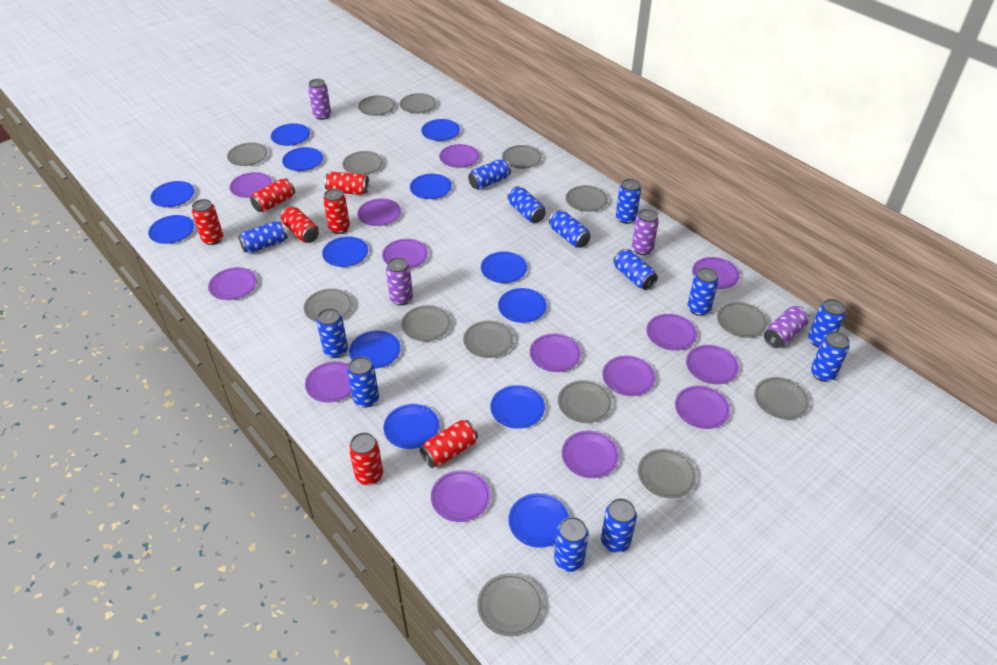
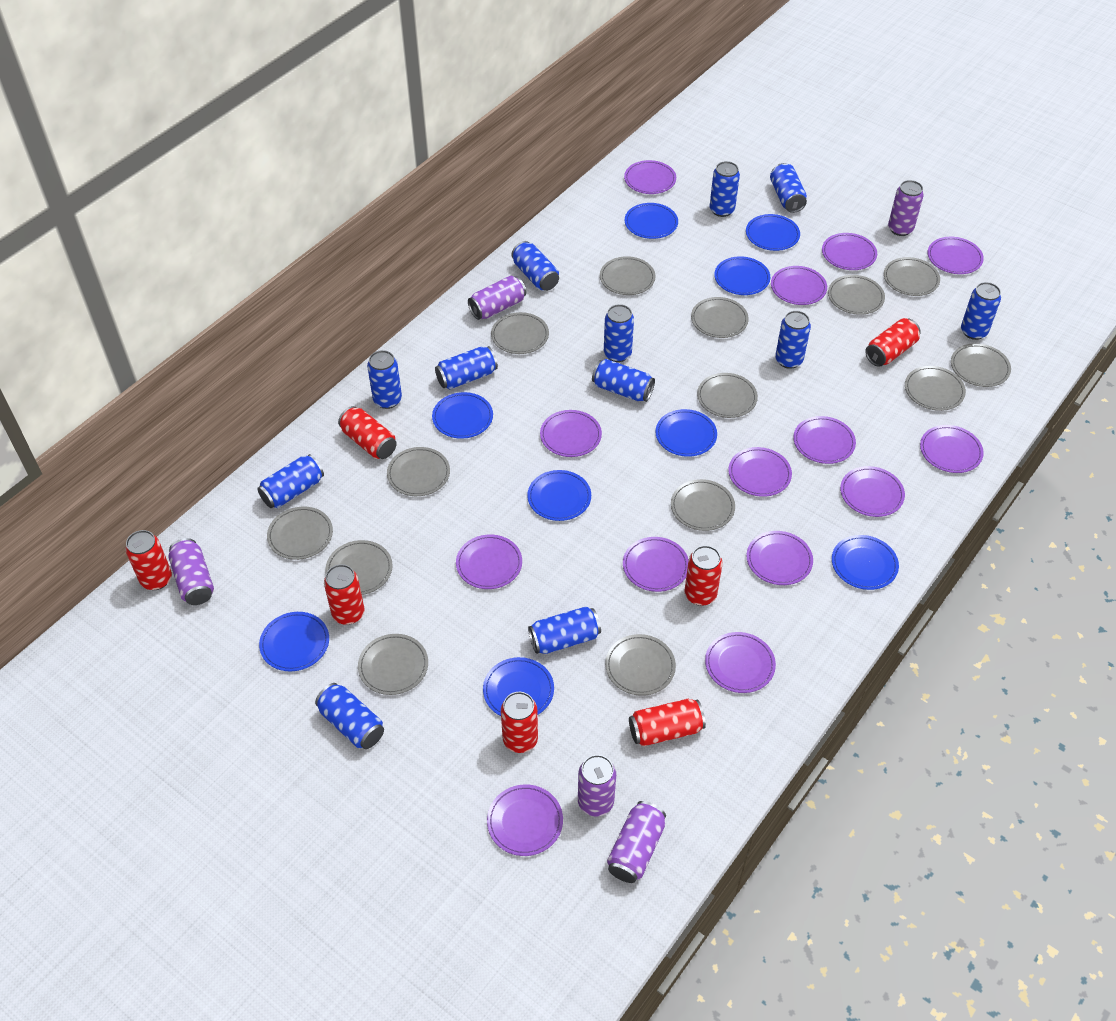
blue can: [238,221,288,253] [317,308,348,358] [347,357,379,408] [468,159,511,190] [507,186,546,223] [549,210,591,248] [554,517,589,572] [601,498,637,553] [613,249,658,290] [616,179,641,224] [688,267,719,316] [808,299,846,348] [811,331,850,382] = 13 -> [257,454,324,508] [315,683,384,749] [367,350,402,409] [435,346,498,389] [512,241,559,291] [528,606,601,654] [592,359,655,402] [604,304,634,362] [710,161,740,217] [770,163,807,213] [775,311,811,369] [961,282,1001,340] = 12
blue plate: [148,215,194,244] [150,181,195,207] [271,123,310,146] [282,147,323,171] [322,236,368,267] [349,330,401,369] [384,404,439,449] [410,174,452,199] [421,119,460,141] [481,252,527,283] [490,385,545,429] [498,288,547,323] [509,493,569,548] = 13 -> [259,612,329,671] [432,392,493,439] [483,657,554,716] [527,470,591,521] [625,203,678,239] [655,409,717,457] [714,256,770,295] [746,214,800,251] [832,535,899,590] = 9
purple can: [308,79,331,120] [386,257,413,305] [632,209,659,255] [764,306,809,348] = 4 -> [168,538,214,605] [468,276,526,320] [578,755,616,816] [607,801,666,883] [888,180,924,236] = 5

